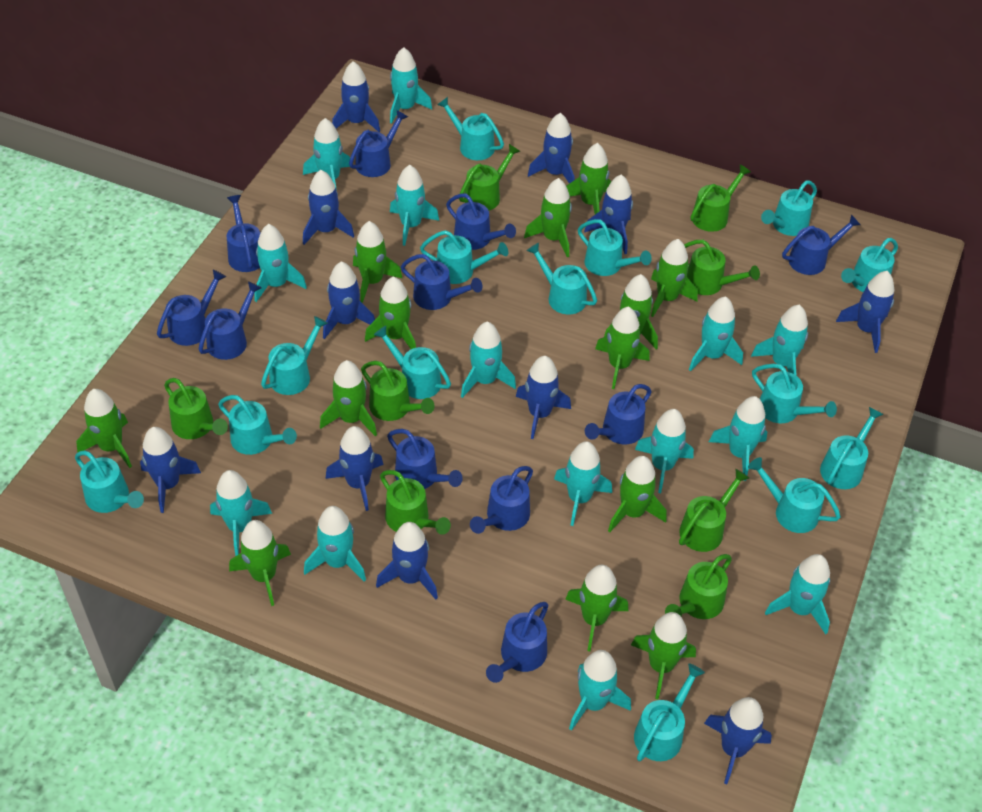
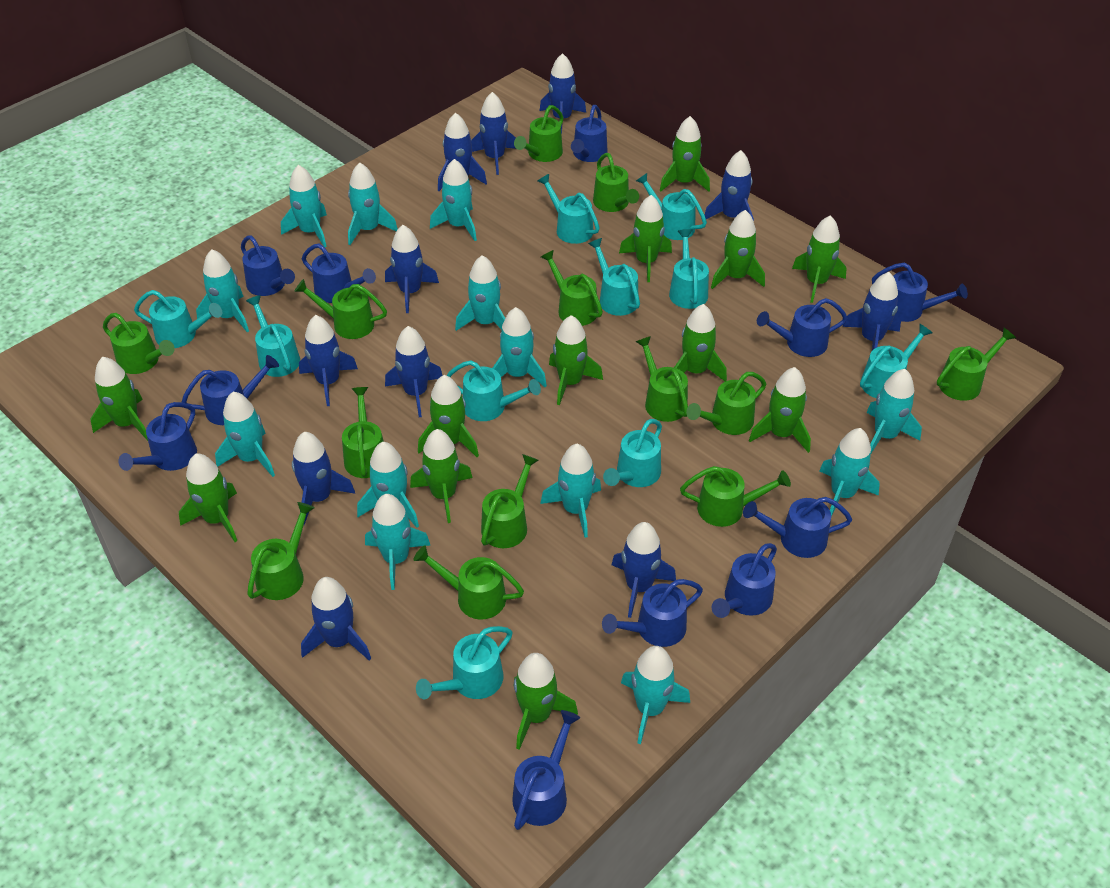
green rocket: [76,389,132,468] [229,520,291,606] [320,360,377,436] [353,221,402,303] [365,277,416,349] [524,178,572,257] [565,565,628,651] [566,143,612,214] [595,307,650,389] [604,274,658,349] [608,456,667,532] [631,612,696,699] [651,239,698,317] = 13 -> [90,357,148,441] [179,453,237,542] [410,429,472,523] [418,375,479,457] [513,653,578,750] [549,315,603,405] [619,195,672,282] [660,116,710,192] [674,304,727,382] [711,210,765,289] [749,367,811,453] [792,215,847,303] = 12
green watering can: [164,378,228,439] [361,361,435,421] [380,470,451,535] [459,144,520,210] [665,554,732,619] [679,469,749,552] [684,240,760,295] [691,164,751,232] = 8 -> [103,313,175,374] [247,502,315,600] [294,279,387,339] [342,387,384,478] [414,545,524,619] [481,454,538,548] [514,105,563,162] [541,250,603,326] [593,153,639,212] [635,336,688,422] [680,466,791,527] [686,372,766,435] [937,327,1016,401] = 13
turquoise rocket: [210,470,272,556] [254,224,307,302] [303,118,350,191] [304,506,366,582] [390,47,432,124] [390,165,439,246] [461,322,516,398] [554,441,612,526] [569,650,631,731] [635,409,694,493] [689,296,743,371] [709,396,767,481] [751,305,808,375] [765,554,830,634] = 14 -> [196,249,249,332] [215,391,275,477] [281,165,327,247] [348,162,398,245] [357,442,419,528] [365,494,430,590] [430,159,477,241] [455,255,505,331] [493,307,547,387] [540,444,601,538] [621,646,690,744] [819,428,880,517] [866,369,922,453] = 13
turquoise watering can: [75,451,144,513] [218,395,297,455] [261,316,328,395] [374,326,451,399] [420,230,508,284] [437,97,504,160] [527,243,597,314] [578,219,652,276] [634,663,705,762] [748,457,841,533] [752,364,837,423] [761,180,817,236] [820,407,884,489] [841,238,898,292] = 14 -> [134,290,222,348] [246,295,300,377] [416,626,513,699] [447,360,541,421] [538,174,600,244] [588,238,640,316] [603,419,662,487] [636,173,707,240] [669,229,709,309] [860,324,933,398] = 10

